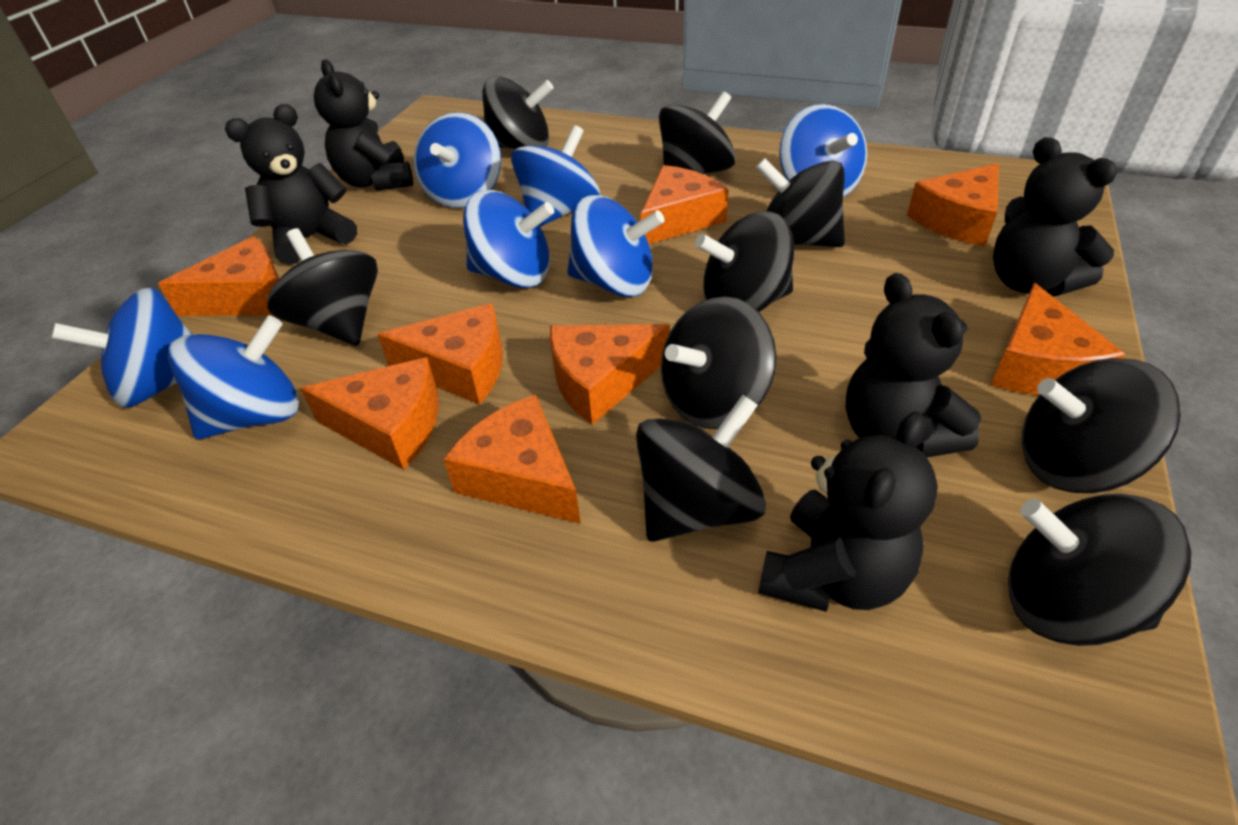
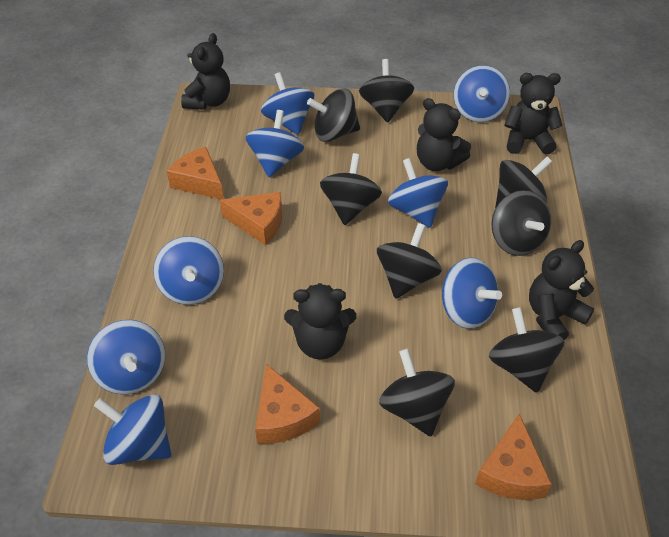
black spinning top: [267,228,378,346] [483,76,554,149] [636,395,766,542] [659,91,736,174] [661,296,776,429] [695,211,794,312] [756,158,845,247] [1008,494,1191,646] [1022,358,1181,493] = 9 -> [307,88,360,142] [320,153,382,225] [359,59,414,123] [377,223,442,299] [379,349,455,436] [489,307,565,393] [491,190,551,256] [495,156,552,208] = 8
blue spinning top: [51,287,192,408] [167,315,299,439] [414,112,501,208] [463,190,554,288] [511,125,600,227] [567,195,665,297] [779,104,867,197] = 7 -> [87,320,165,395] [94,394,171,465] [153,236,224,305] [246,110,304,177] [261,72,314,135] [388,158,448,228] [442,258,502,329] [454,65,510,122] = 8
orange cheese: [158,236,280,316] [300,357,439,470] [377,303,503,405] [444,395,581,524] [550,324,670,425] [641,165,729,244] [907,163,999,246] [991,283,1126,395] = 8 -> [167,147,224,199] [220,192,282,245] [255,364,320,444] [475,414,552,500] = 4

